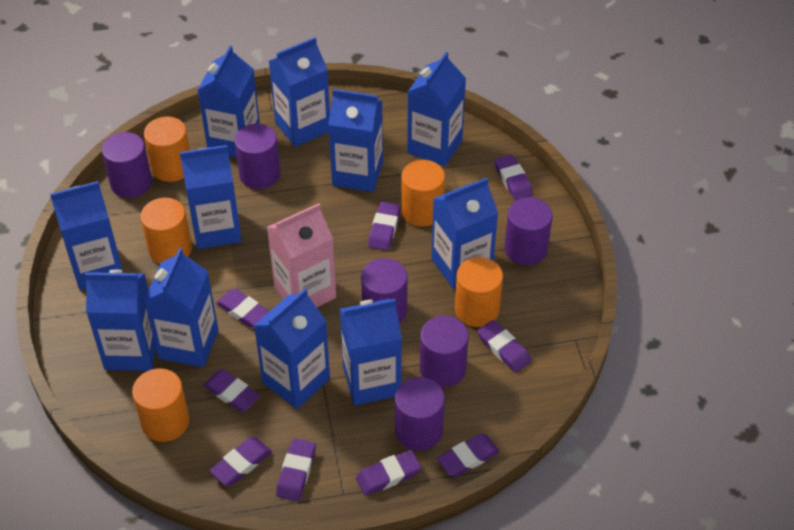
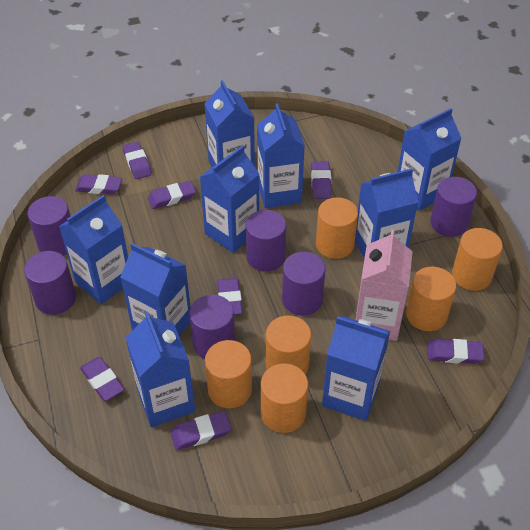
blue carton: [50,181,123,290] [85,270,156,371] [144,248,218,367] [180,145,242,249] [198,46,260,158] [254,289,330,409] [269,37,330,147] [328,89,383,192] [340,299,402,406] [407,52,466,167] [431,178,498,290] = 11 -> [59,195,128,304] [120,243,191,336] [125,312,195,427] [200,145,259,253] [204,80,255,167] [257,103,305,208] [322,316,390,421] [355,168,418,258] [398,108,462,211] = 9
orange cylinder: [132,368,189,442] [141,198,192,264] [144,117,190,182] [401,160,445,227] [455,257,503,327] = 5 -> [205,340,252,408] [261,364,308,433] [266,315,311,374] [316,197,358,259] [406,267,456,331] [452,228,503,291] = 6
purple eraser: [203,369,261,412] [210,437,272,486] [216,288,269,328] [276,439,316,501] [356,450,421,496] [368,202,401,251] [437,434,500,477] [477,320,531,372] [495,154,533,201] = 9 -> [75,174,122,194] [80,357,124,401] [122,142,152,179] [148,181,196,209] [170,411,231,450] [217,278,243,315] [311,161,332,199] [427,339,485,364] = 8

